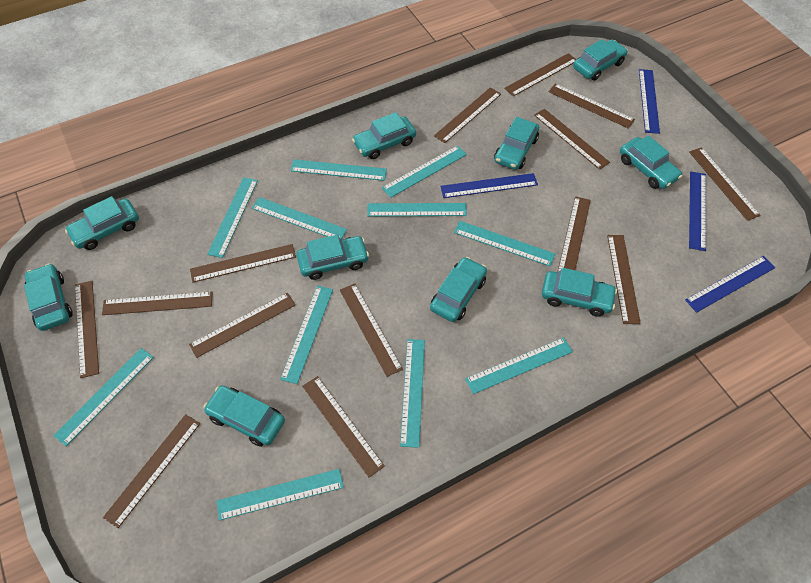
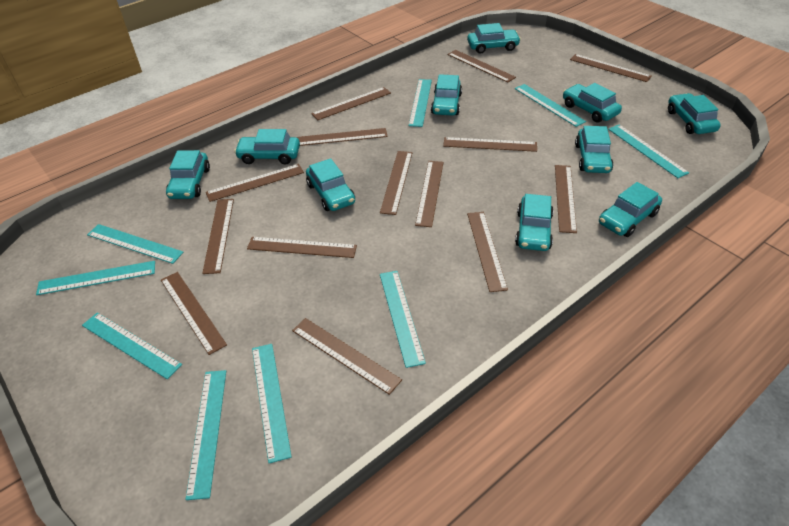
blue ruler: [440,173,538,198] [639,69,660,134] [685,256,775,313] [689,172,706,251] = 4 -> none = 0
turquoise ruler: [53,348,154,446] [207,177,258,258] [217,469,344,521] [252,197,347,239] [280,286,333,384] [290,159,387,181] [367,203,467,216] [382,145,467,198] [400,339,425,448] [454,221,555,267] [465,337,573,394] = 11 -> [36,261,155,295] [82,313,182,379] [87,224,184,264] [185,370,226,500] [252,344,292,463] [380,271,426,368] [409,79,432,127] [515,84,586,127] [608,125,689,178] = 9

